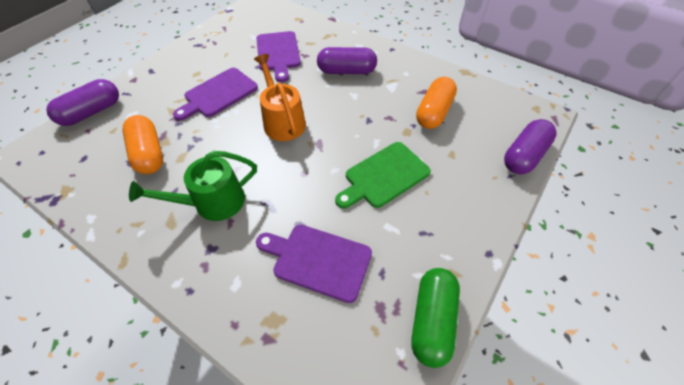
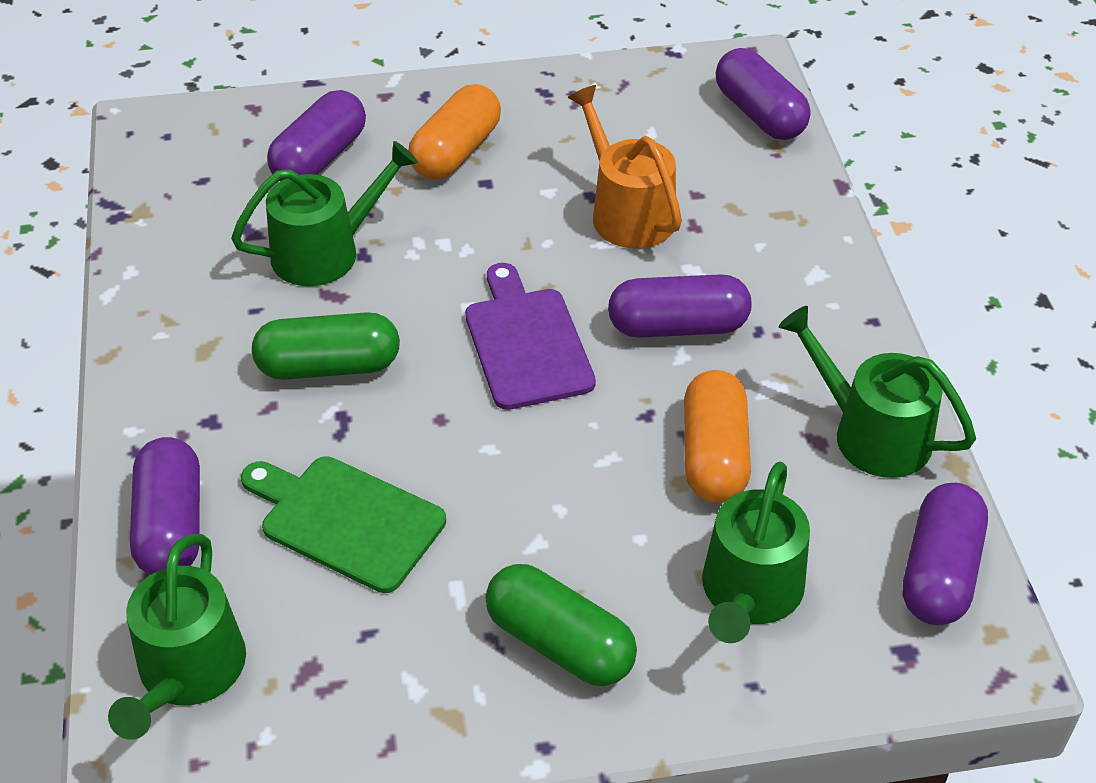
green capsule: [411,268,460,368] = 1 -> [252,312,400,380] [485,564,637,686] = 2
green watering can: [129,151,257,221] = 1 -> [108,534,246,740] [231,141,418,286] [702,462,810,643] [779,306,976,478] = 4
purple capsule: [46,79,119,126] [317,47,377,74] [504,119,556,174] = 3 -> [130,437,200,575] [267,90,366,182] [608,274,752,338] [716,48,811,140] [903,483,988,625] = 5
purple cutting board: [173,68,258,121] [256,225,372,303] [257,31,301,82] = 3 -> [465,263,596,410] = 1

